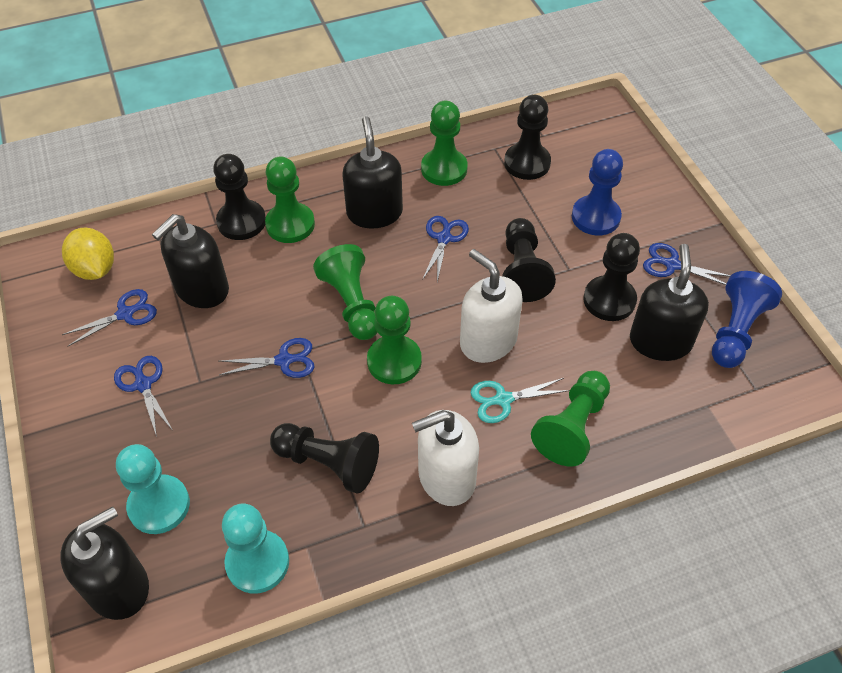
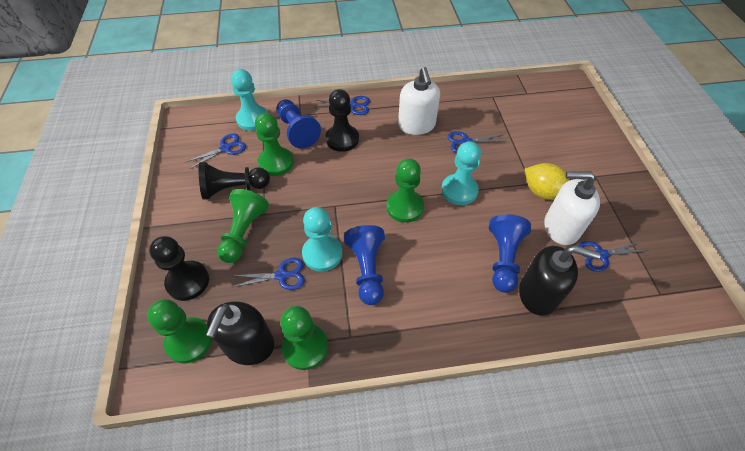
black pawn: [213,154,266,240] [270,423,379,494] [502,218,556,302] [504,95,551,180] [584,233,640,321] = 5 -> [149,236,209,301] [198,162,270,200] [326,89,359,152] = 3
black soap dispenser: [60,506,149,620] [152,214,229,308] [343,116,403,229] [630,244,709,361] = 4 -> [206,302,274,365] [519,245,601,316] = 2
blue pawn: [572,149,623,235] [712,271,782,368] = 2 -> [277,99,321,148] [344,225,385,305] [489,214,531,293] = 3
turquoise pawn: [116,444,190,534] [222,504,289,593] = 2 -> [231,69,268,131] [302,207,342,271] [441,141,481,205] = 3
turquoise scissors: [471,378,570,423] = 1 -> none = 0

